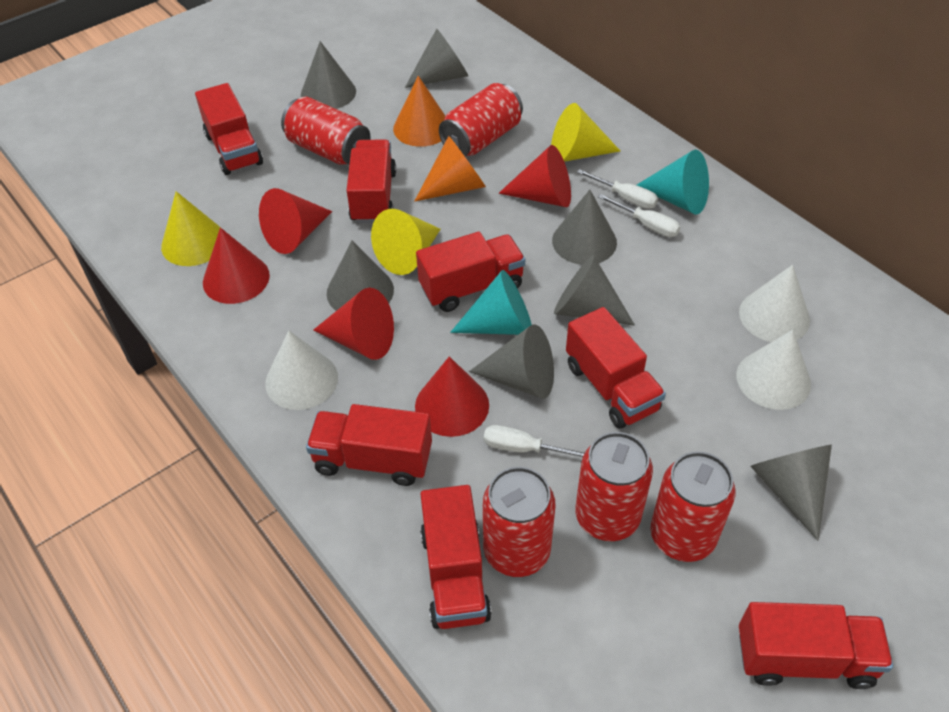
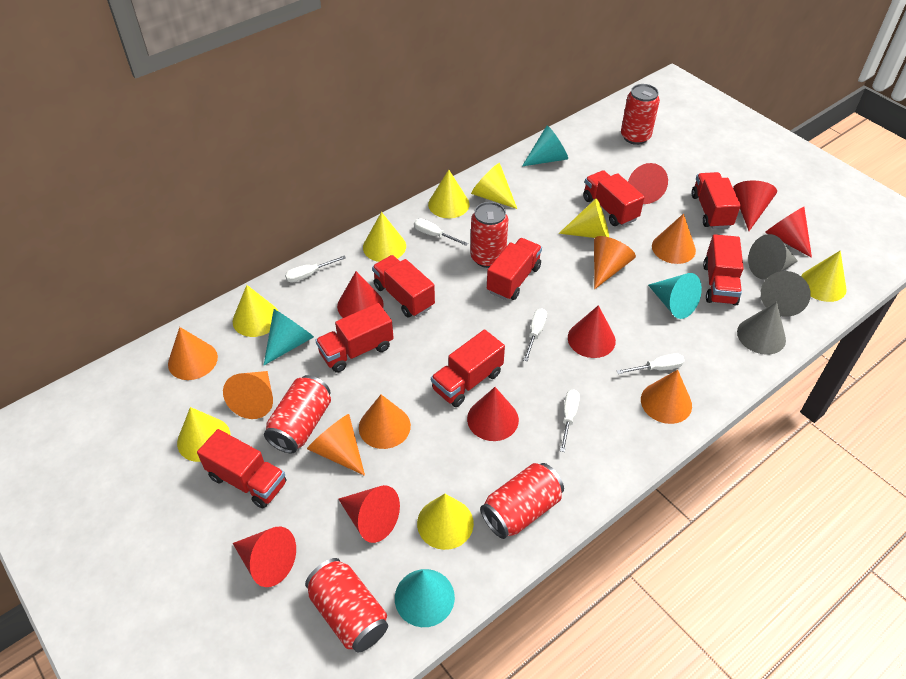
grey cone: [301,41,356,109] [327,240,394,311] [405,29,468,88] [469,324,554,399] [552,190,617,265] [554,255,635,326] [750,445,832,541] = 7 -> [737,302,786,355] [748,234,798,280] [761,271,811,317] = 3
orange cone: [393,76,446,147] [415,136,486,201] = 2 -> [168,327,218,380] [223,371,273,419] [307,414,365,476] [359,394,411,449] [594,236,636,289] [641,370,692,424] [652,213,696,264] = 7
red cone: [203,227,270,304] [259,188,332,254] [313,288,394,360] [415,356,489,437] [499,145,571,207] = 5 -> [233,527,296,587] [337,271,384,318] [339,485,400,543] [467,387,519,441] [568,305,616,358] [628,163,668,204] [733,180,777,231] [765,207,812,258] = 8
red truck: [195,83,263,175] [306,404,432,486] [346,139,396,223] [416,232,525,312] [420,485,492,629] [566,307,666,429] [739,602,893,689] = 7 -> [197,429,286,508] [315,303,394,373] [372,255,435,318] [431,330,505,407] [487,238,542,300] [583,170,645,226] [692,172,741,229] [703,234,744,306] = 8
turquoise cone: [450,270,532,335] [637,150,709,214] = 2 -> [264,309,314,365] [395,569,455,627] [522,126,568,166] [648,273,702,319] = 4
white cone: [265,331,338,410] [736,330,811,410] [739,265,810,342] = 3 -> none = 0
white screwdriver: [484,425,585,457] [577,169,658,209] [598,194,681,237] = 3 -> [285,255,346,283] [414,219,468,246] [523,308,547,361] [560,389,580,452] [617,353,685,374] = 5
yellow cone: [161,191,220,266] [371,209,441,275] [551,103,620,162] = 3 -> [177,407,231,462] [233,285,278,337] [363,212,406,262] [417,494,474,550] [428,170,470,218] [471,163,517,209] [559,198,609,238] [801,251,847,302] = 8

